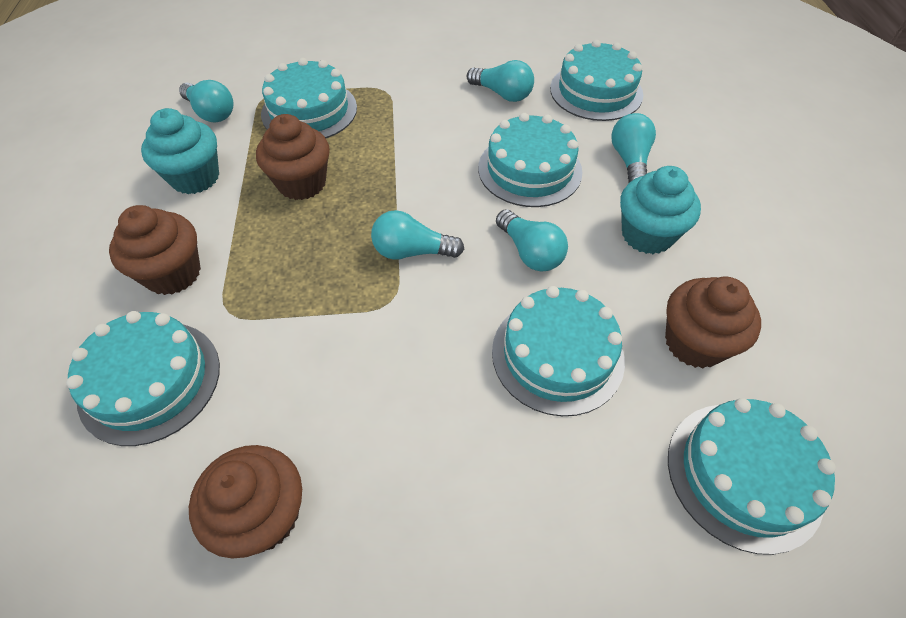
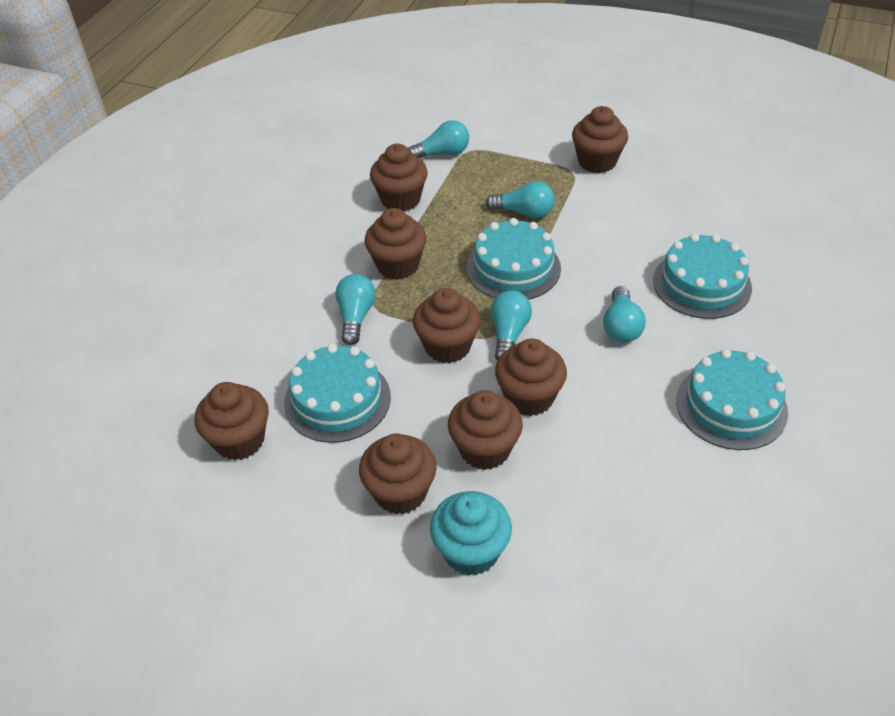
brown cupcake: [109,205,201,295] [189,445,302,558] [256,114,330,200] [665,276,761,368] = 4 -> [195,382,269,461] [359,434,437,514] [364,208,427,280] [370,144,428,212] [413,288,481,363] [448,390,523,470] [495,339,567,416] [572,106,628,173] = 8
turquoise cake: [67,311,220,446] [261,58,357,138] [478,113,583,207] [492,286,625,416] [550,40,643,121] [668,398,836,555] = 6 -> [284,344,391,443] [467,218,561,300] [653,233,752,319] [676,349,788,450] = 4
turquoise cupcake: [141,108,219,194] [620,166,701,254] = 2 -> [430,491,512,576] = 1

